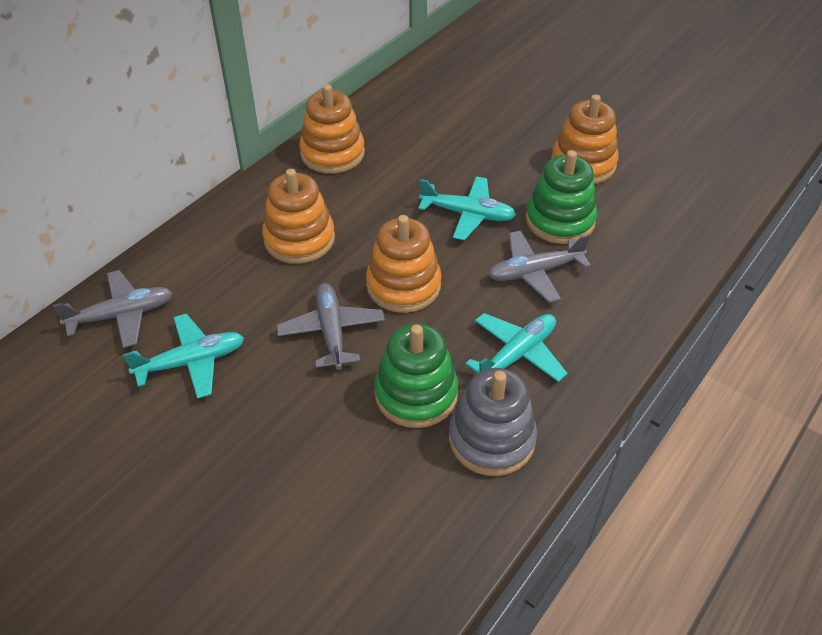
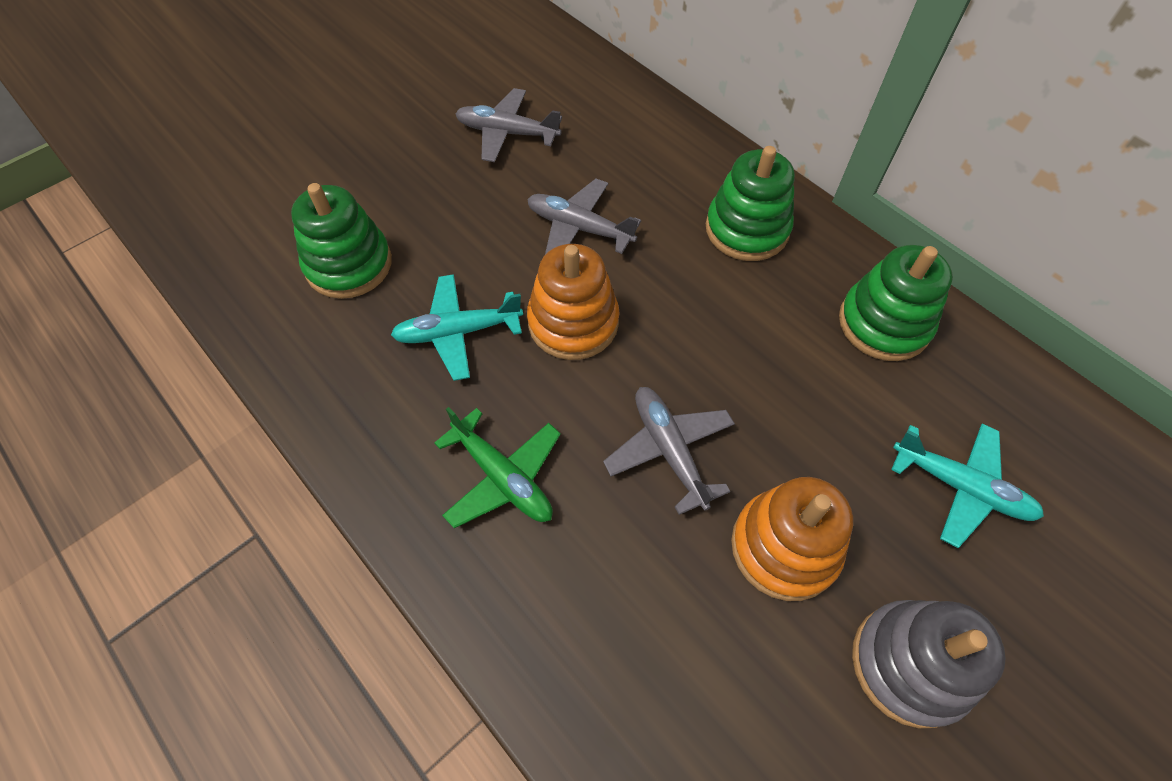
green plane: none = 0 -> [434,407,561,528] = 1
green stacking toy: [374,324,458,428] [526,150,598,244] = 2 -> [291,183,392,299] [706,146,795,261] [839,245,953,361] = 3
orange stacking toy: [262,169,335,264] [299,84,365,174] [366,215,441,313] [551,94,619,184] = 4 -> [527,244,620,360] [731,477,853,601] = 2
turquoise plane: [123,313,244,399] [418,176,516,240] [465,313,568,382] = 3 -> [391,274,523,381] [891,423,1044,548] = 2

